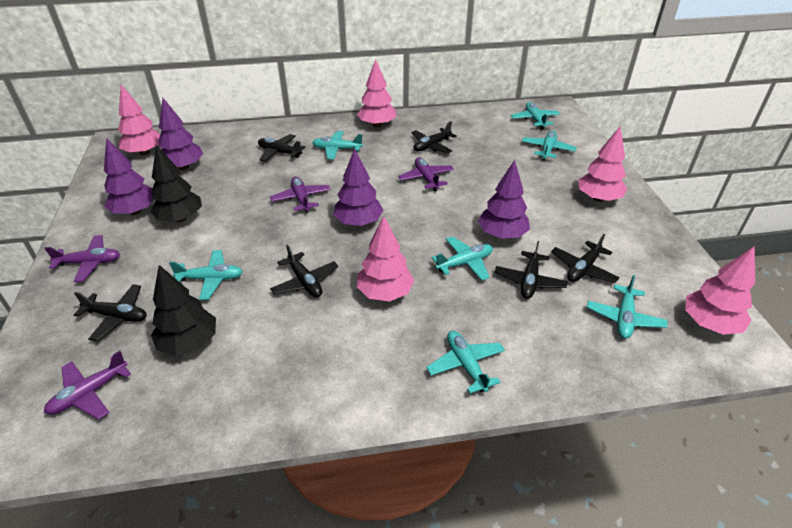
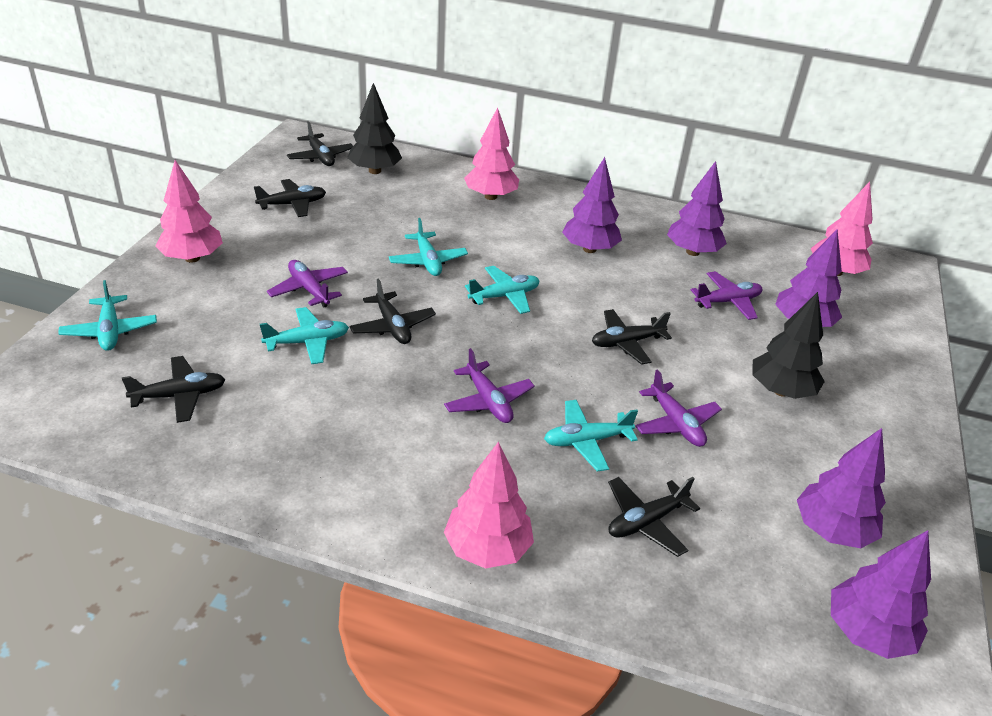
pink tree: [118,85,160,155] [357,59,396,127] [357,216,414,302] [578,127,627,202] [685,246,755,335] = 5 -> [155,160,223,263] [444,442,534,568] [464,107,519,200] [811,182,873,276] = 4
purple tree: [104,138,154,215] [158,98,203,170] [333,148,384,226] [478,160,530,239] = 4 -> [562,157,622,253] [667,161,727,256] [775,230,842,327] [797,428,886,548] [831,530,931,659] = 5
turquoise plane: [169,250,243,300] [312,131,363,160] [426,331,505,394] [432,236,493,281] [511,102,560,130] [522,131,577,161] [587,275,668,339] = 7 -> [58,280,157,351] [260,307,349,364] [389,218,468,276] [465,266,540,314] [544,400,638,472] = 5

